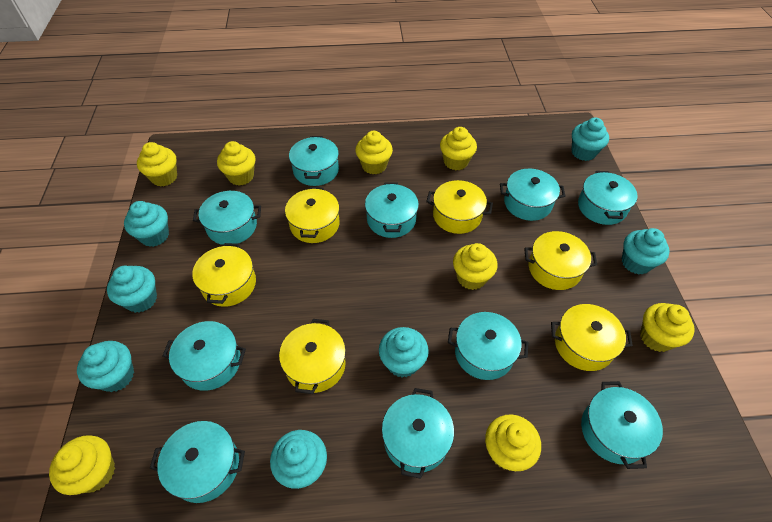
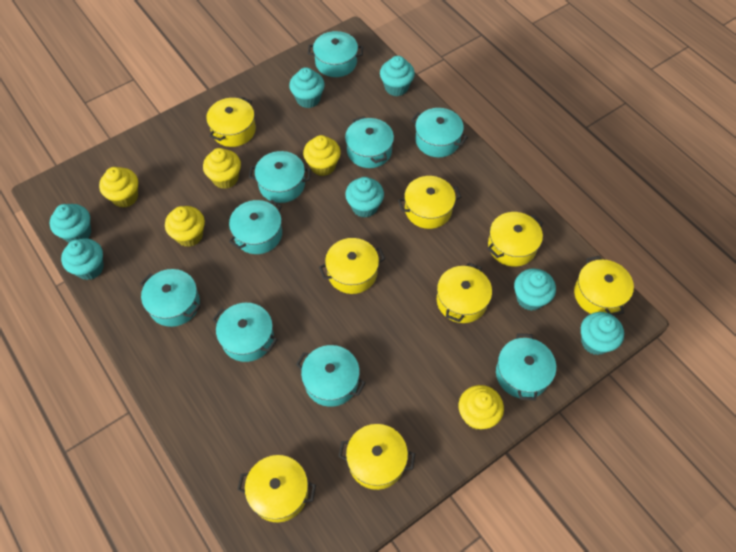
turquoise pot: [150,421,245,503] [162,321,246,391] [193,191,261,245] [289,136,339,186] [365,182,419,238] [382,388,454,479] [448,312,528,380] [500,169,565,221] [578,171,638,225] [581,381,663,469] = 10 -> [140,269,200,327] [212,303,277,362] [229,200,282,254] [249,151,311,203] [296,345,365,407] [308,31,363,77] [345,116,394,168] [411,108,468,157] [496,333,556,401] = 9
yellow cupcake: [49,435,115,495] [137,142,177,187] [217,141,255,186] [355,131,393,174] [440,127,477,170] [453,243,497,290] [485,414,541,471] [640,303,695,352] = 8 -> [99,167,138,208] [165,206,205,247] [203,148,241,189] [303,135,341,176] [459,385,504,430] = 5
yellow pot: [192,243,256,307] [279,319,346,394] [285,187,339,243] [426,180,493,234] [524,231,597,290] [551,304,633,371] = 6 -> [206,96,256,147] [237,455,316,522] [319,238,385,294] [338,424,415,490] [398,176,461,229] [437,262,492,323] [487,212,543,267] [574,256,634,316] = 8

